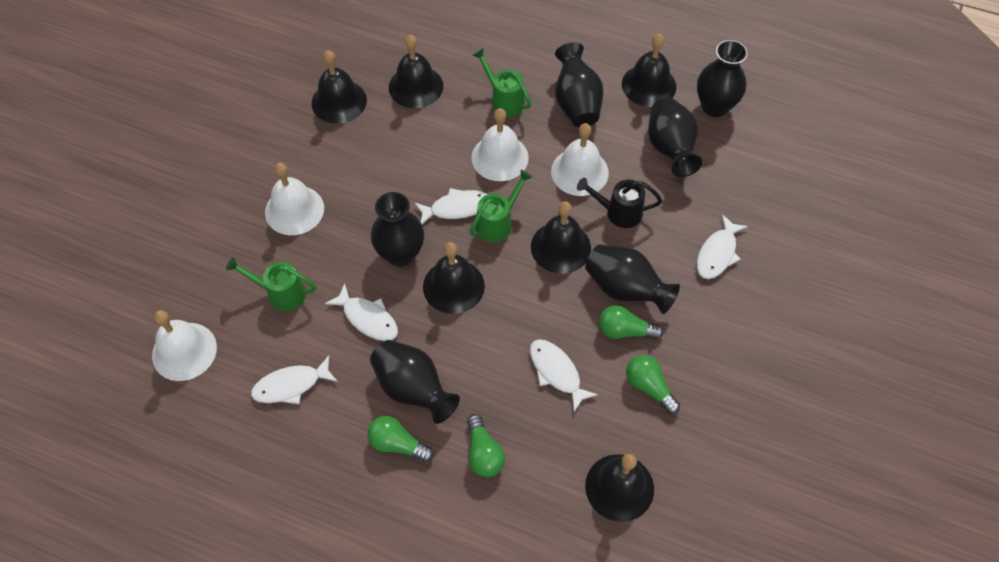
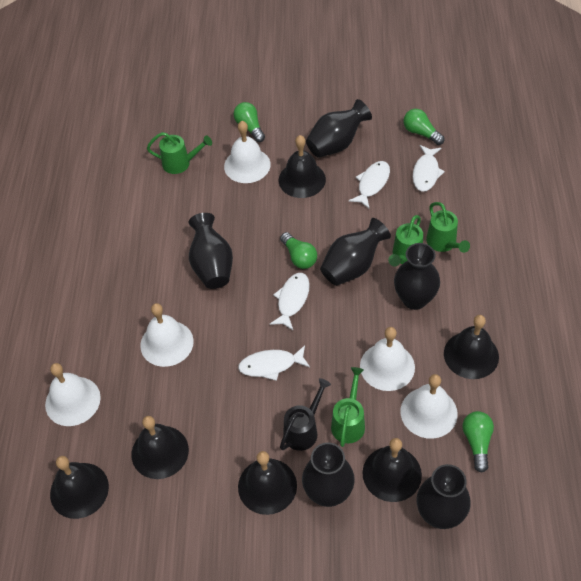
green watering can: [226,257,316,311] [469,170,533,242] [473,48,531,117] = 3 -> [147,132,212,174] [331,367,365,447] [388,215,423,266] [426,202,470,253] = 4
white bell: [152,310,217,381] [265,163,324,235] [471,108,529,181] [551,123,609,196] = 4 -> [45,363,101,426] [140,303,194,367] [224,121,271,183] [360,327,415,391] [401,374,458,439] = 5
white fish: [251,356,338,404] [325,284,398,341] [415,188,488,224] [530,339,598,412] [696,214,748,279] = 5 -> [238,345,310,381] [270,273,310,330] [349,161,390,208] [413,145,445,192] = 4

